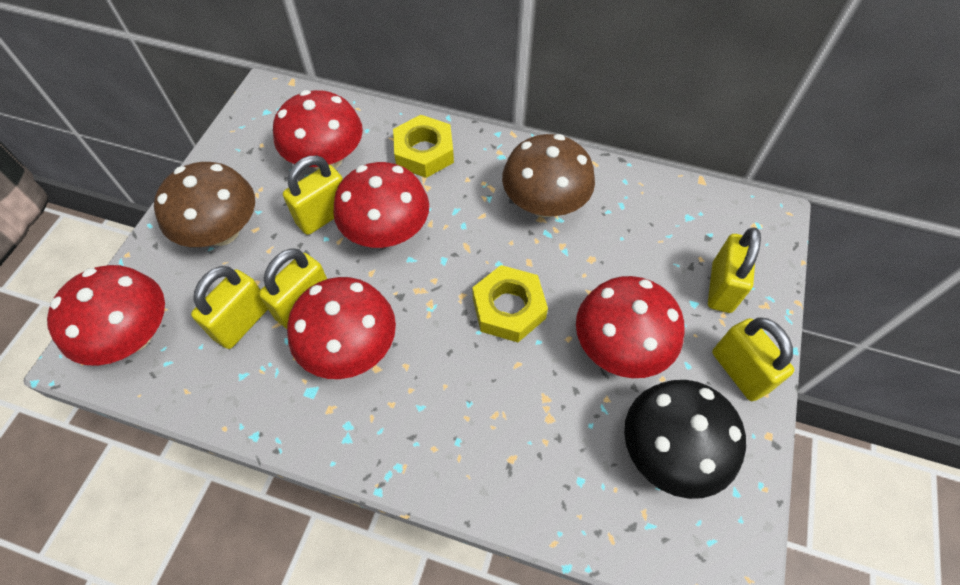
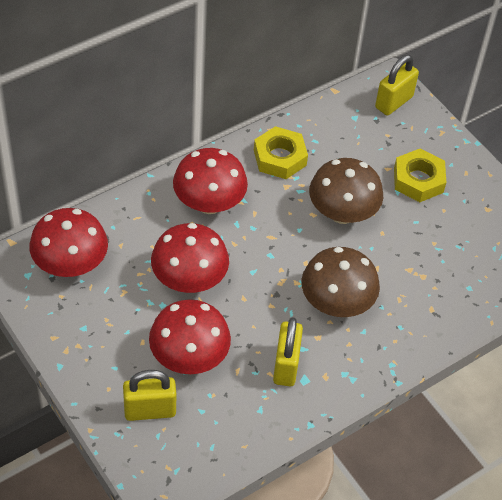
black mushroom: [624,380,746,499] = 1 -> none = 0
red mushroom: [47,265,165,366] [273,90,363,170] [287,277,396,379] [333,162,429,248] [576,276,685,378] = 5 -> [29,208,108,277] [149,299,231,374] [151,223,229,293] [173,148,248,214] = 4
yellow padlock: [191,266,268,349] [259,248,327,329] [283,155,343,235] [708,228,761,313] [712,317,794,401] = 5 -> [123,370,176,421] [273,317,303,386] [375,55,419,115] = 3

